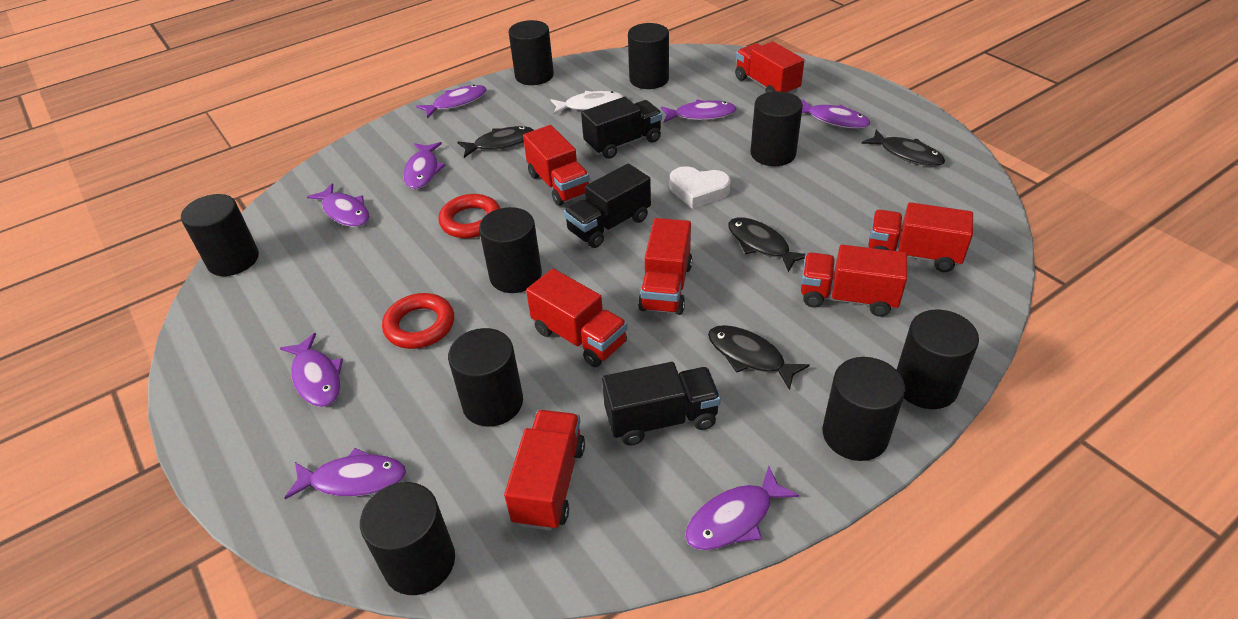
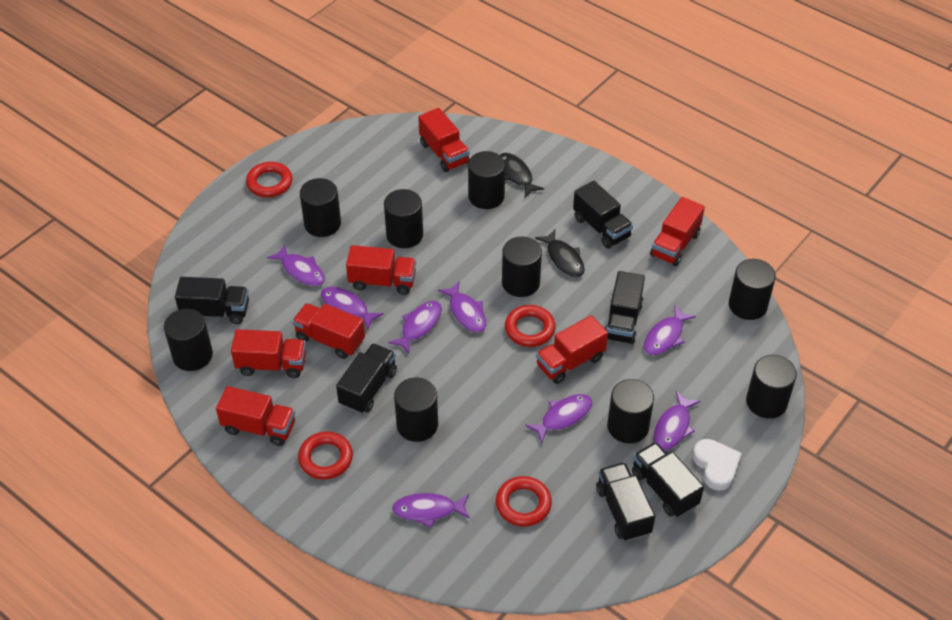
black fish: [458,126,534,158] [708,325,810,390] [728,217,805,272] [862,129,945,166] = 4 -> [500,153,544,197] [535,230,585,277] = 2
black truck: [564,164,651,248] [581,97,662,159] [602,362,721,446] = 3 -> [175,277,249,324] [336,343,397,414] [573,181,633,249] [596,462,655,541] [605,271,645,345] [632,442,704,517] = 6
red ring: [382,293,454,349] [438,194,501,238] = 2 -> [246,162,292,197] [298,431,353,480] [496,476,552,527] [505,305,555,347] = 4
white fish: [551,91,624,115] = 1 -> none = 0

